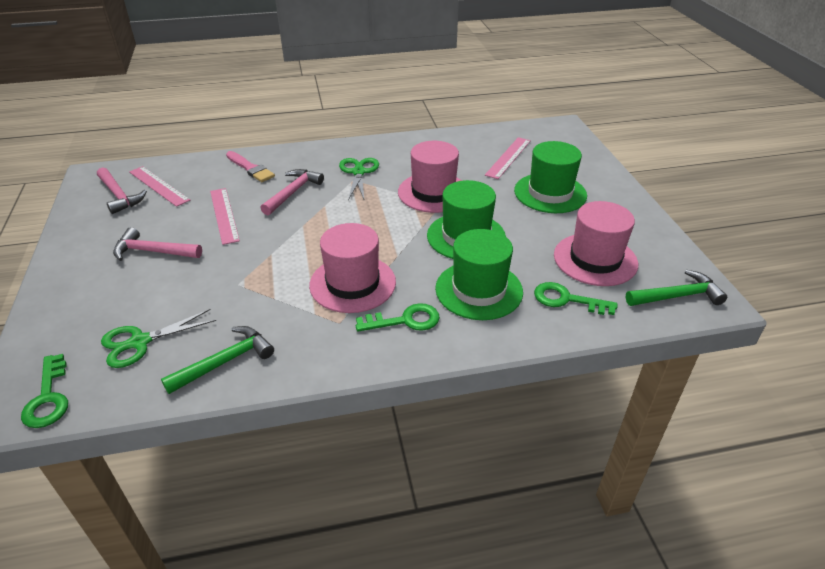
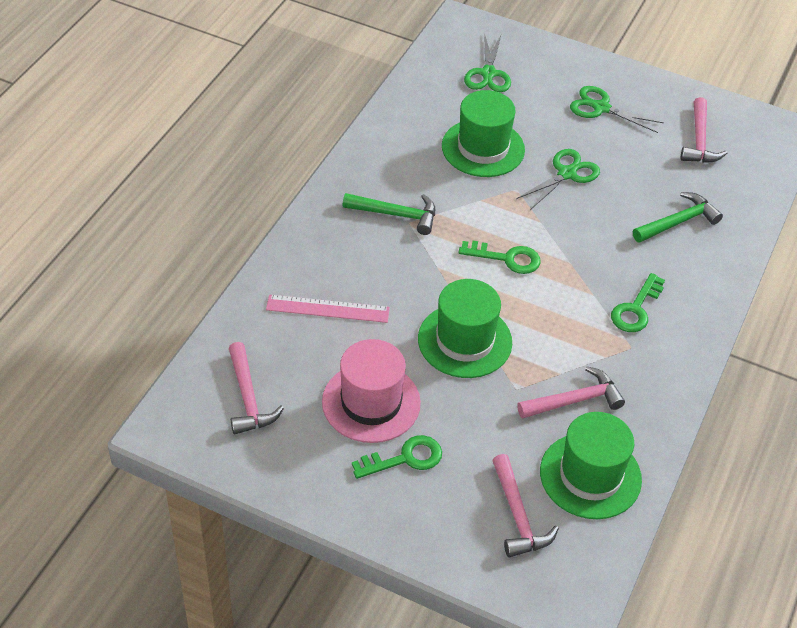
green scissors: [101,309,216,368] [339,158,379,200] = 2 -> [464,33,511,92] [516,149,600,210] [570,86,664,133] = 3
pink brush: [226,151,275,182] = 1 -> none = 0
pink hammer: [97,167,147,214] [113,227,202,261] [261,169,324,215] = 3 -> [229,342,284,435] [492,454,559,557] [517,366,625,419] [681,97,727,163] = 4
pink hat: [309,223,396,313] [398,141,462,213] [554,201,638,286] = 3 -> [322,339,421,443] = 1
pink ruler: [129,166,190,207] [210,188,240,245] [485,137,531,179] = 3 -> [266,295,390,323] = 1

